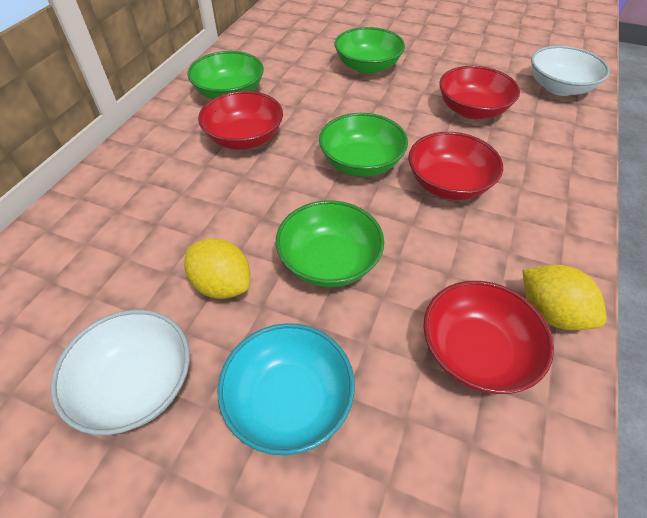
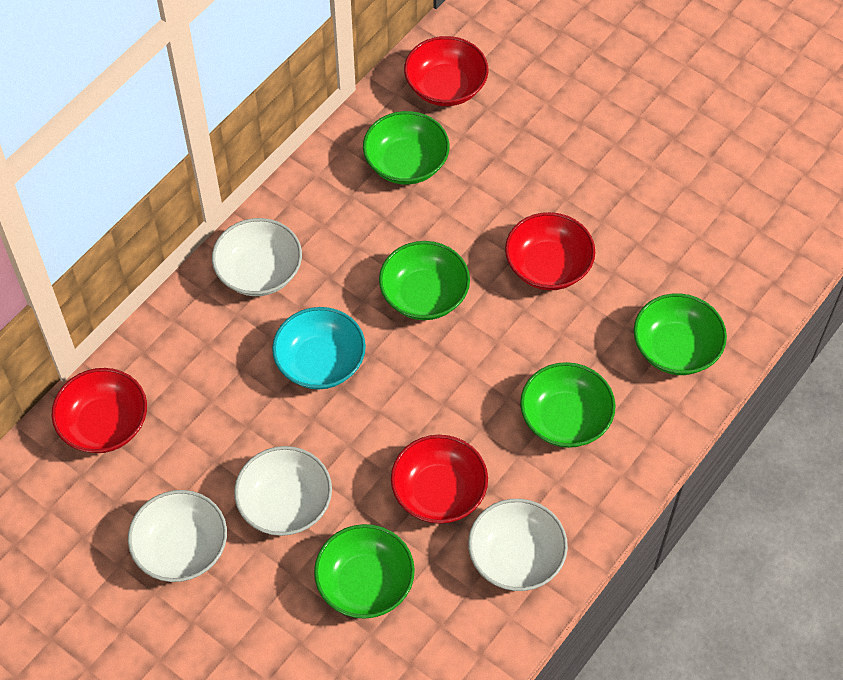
green bowl: [187,51,264,99] [276,200,384,287] [319,113,408,177] [335,27,405,74] = 4 -> [314,524,415,619] [363,111,450,185] [379,241,470,320] [520,362,616,448] [634,293,727,375] = 5
white bowl: [51,310,190,435] [531,46,610,96] = 2 -> [128,490,227,582] [212,218,302,296] [234,446,332,536] [468,499,568,591] = 4
yellow lemon: [184,238,250,299] [522,265,606,330] = 2 -> none = 0

